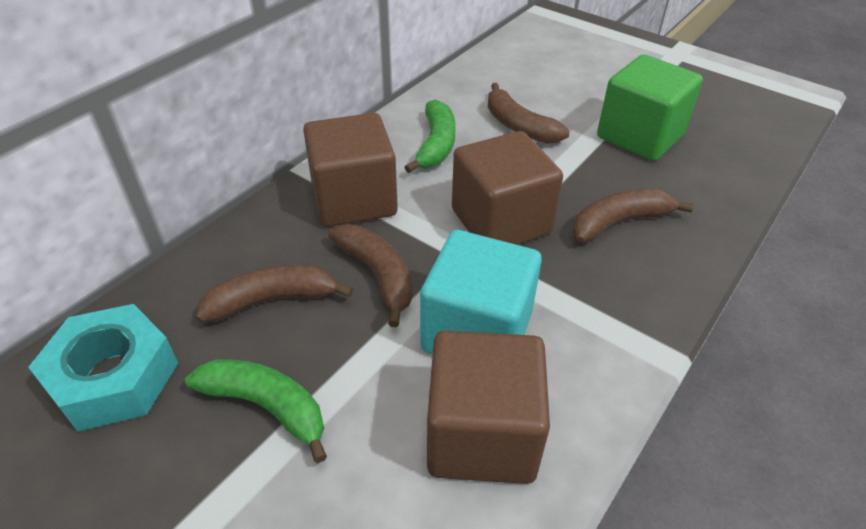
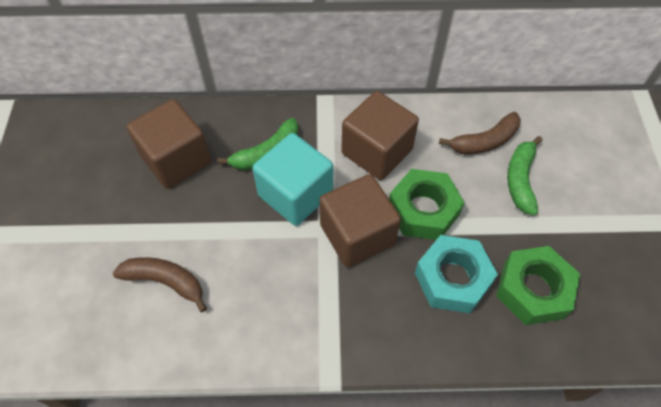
brown banana: [196,265,353,323] [328,225,413,327] [488,83,570,144] [573,189,694,243] = 4 -> [113,257,207,312] [439,112,521,155] = 2
green cube: [597,54,703,161] = 1 -> none = 0
green nut: none = 0 -> [389,169,465,240] [496,246,580,325] = 2

